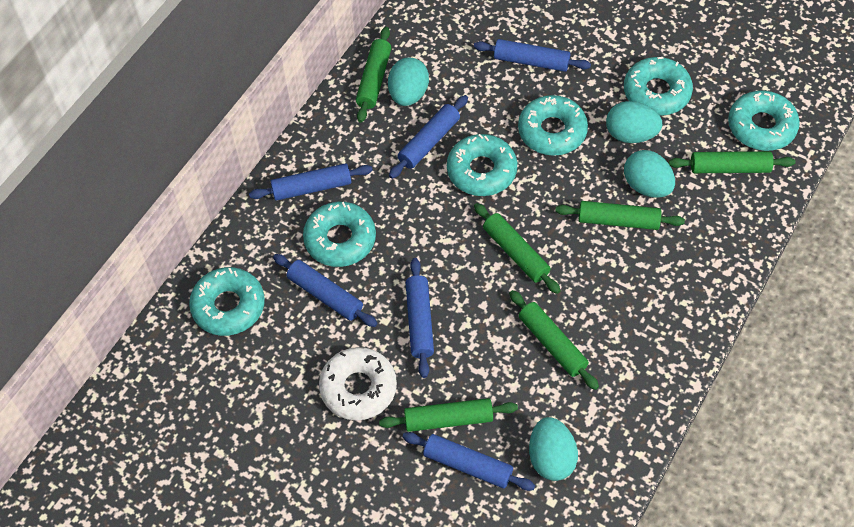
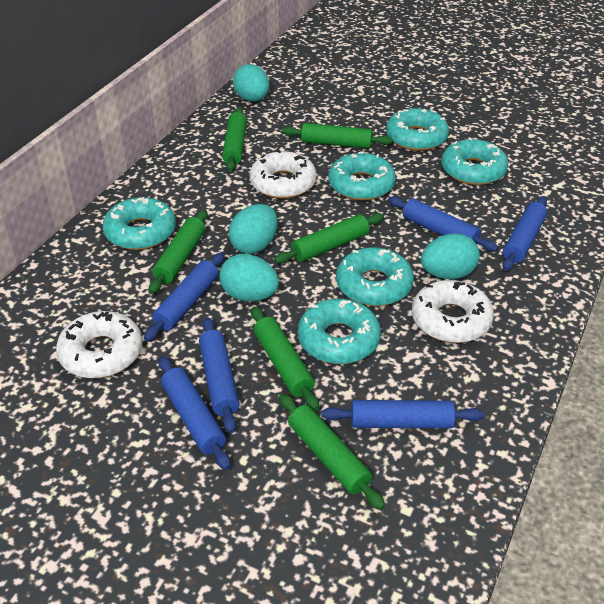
white donut: [319,347,397,420] = 1 -> [56,311,143,378] [249,150,317,199] [412,280,494,343] = 3

